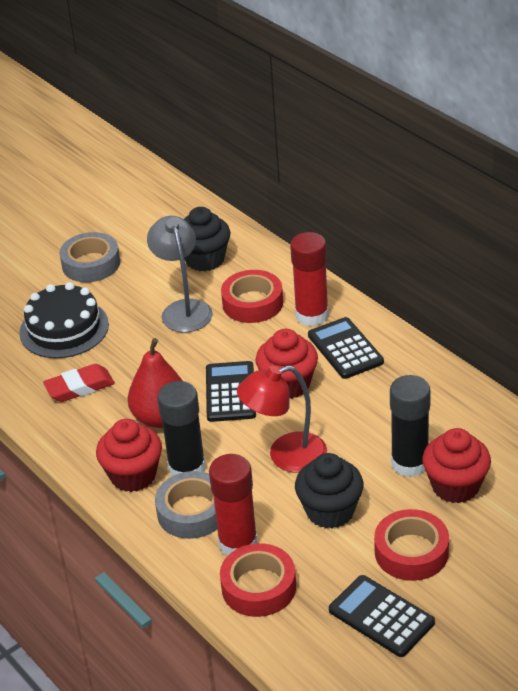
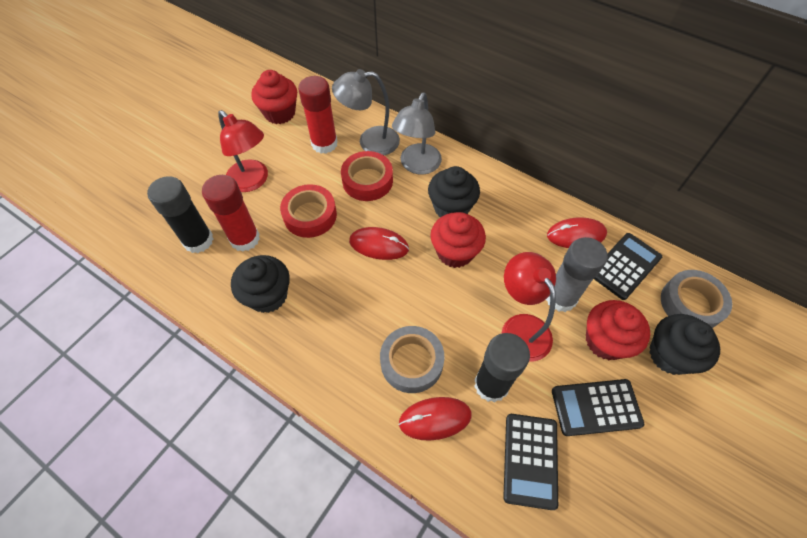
black cake: [19,282,109,358] = 1 -> none = 0
black cupcake: [184,207,230,271] [295,453,363,529] = 2 -> [231,255,290,313] [428,166,480,217] [649,314,720,375] = 3
grey glue stick: none = 0 -> [546,237,608,312] = 1
grey lamp: [147,216,213,332] = 1 -> [332,69,400,155] [392,92,442,174] = 2
red eraser: [43,364,115,402] = 1 -> none = 0
red lamp: [237,365,327,473] = 1 -> [218,110,268,192] [501,252,556,362] = 2
red mouse: none = 0 -> [349,227,409,260] [399,397,472,441] [547,217,607,248] = 3
red pear: [128,338,183,428] = 1 -> none = 0
red tape: [220,543,296,617] [221,270,283,323] [374,509,449,581] = 3 -> [280,184,337,238] [341,151,393,201] = 2

